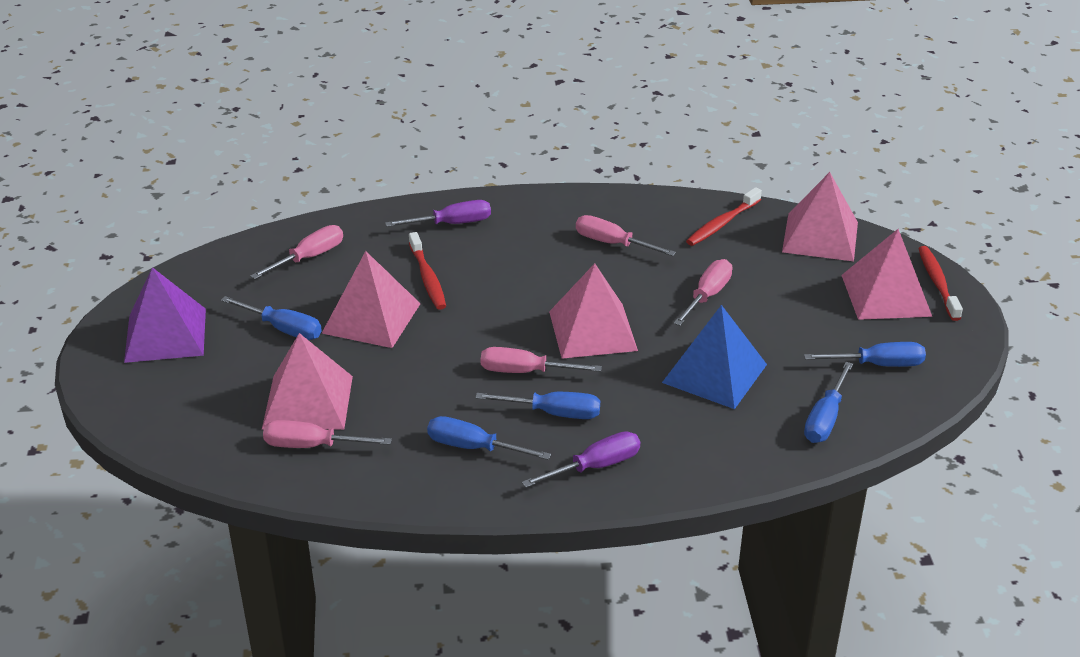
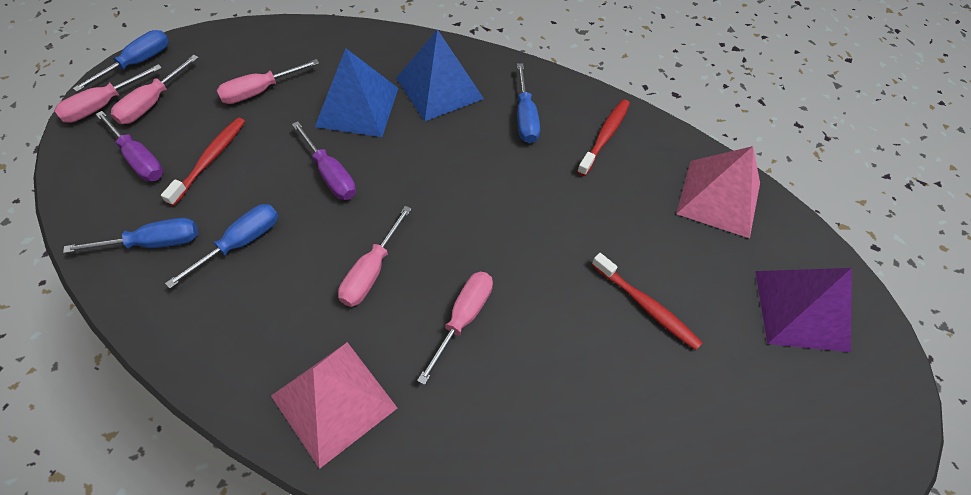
blue pyramid: [662,305,767,409] = 1 -> [315,48,398,137] [396,29,484,121] = 2
blue screwdriver: [221,296,322,340] [427,416,551,460] [475,392,600,419] [804,342,926,367] [804,362,853,443] = 5 -> [63,218,198,253] [73,30,169,92] [165,204,278,289] [517,63,540,143] = 4
pink pyramid: [262,333,353,430] [322,251,421,348] [549,263,638,359] [782,172,858,261] [842,229,932,320] = 5 -> [271,342,397,469] [676,146,760,238] = 2

